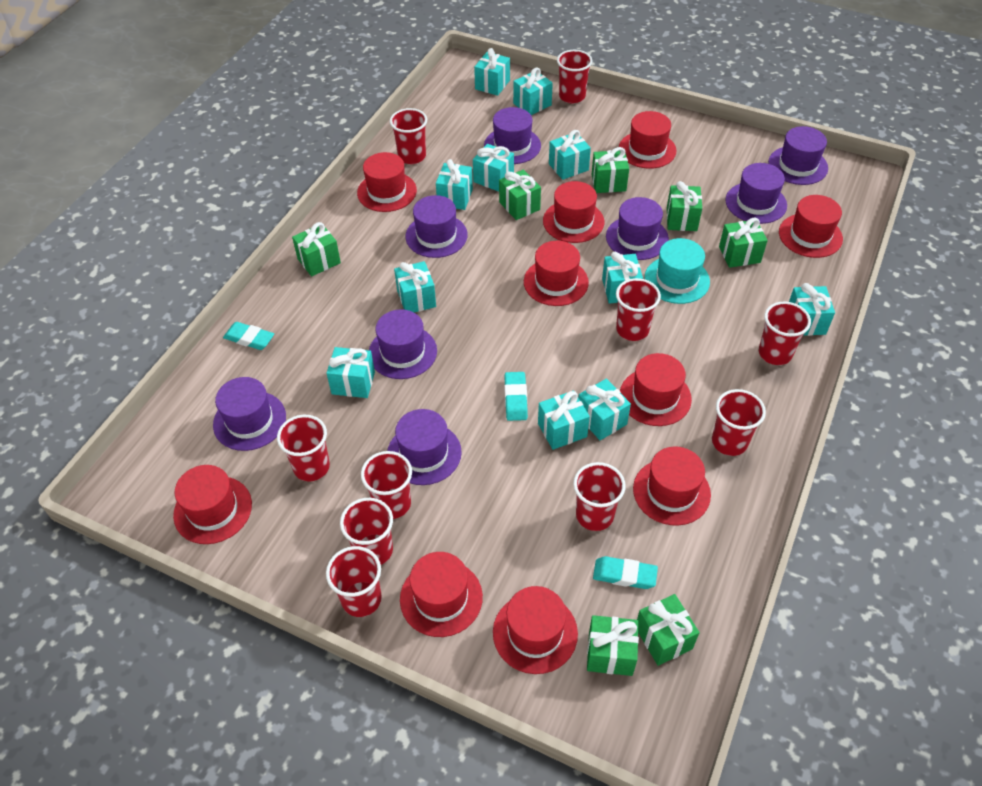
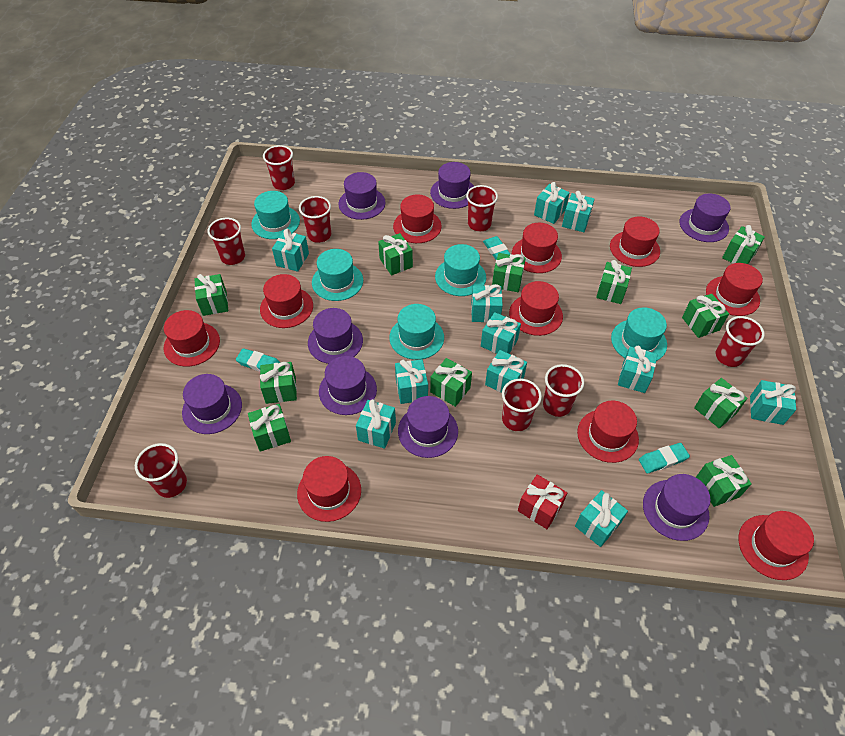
green gift: [292,222,341,277] [499,170,541,220] [587,615,639,676] [592,147,629,193] [637,594,700,666] [667,181,702,231] [719,218,768,268] = 7 -> [195,274,228,316] [248,404,291,452] [260,362,297,404] [378,233,413,276] [430,358,472,407] [492,253,526,292] [596,260,632,304] [682,294,729,338] [694,378,748,428] [696,455,752,507] [722,225,765,264] = 11
red cup: [277,415,330,481] [326,546,382,617] [340,498,393,565] [361,451,412,519] [390,108,427,164] [557,50,592,103] [573,462,626,531] [616,278,661,341] [712,389,766,456] [759,302,811,365] = 10 -> [135,443,187,498] [207,218,245,265] [263,145,295,190] [299,196,331,243] [466,185,498,231] [502,379,542,431] [543,364,584,417] [716,316,765,367] = 8
red gift: none = 0 -> [518,474,567,529] = 1
turquoise hat: [644,238,710,304] = 1 -> [251,191,300,239] [312,249,363,301] [390,304,444,360] [435,244,486,296] [611,307,667,361] = 5

